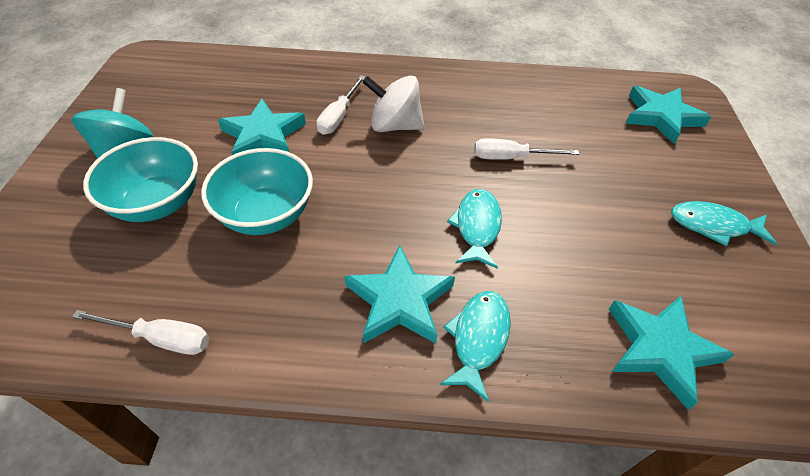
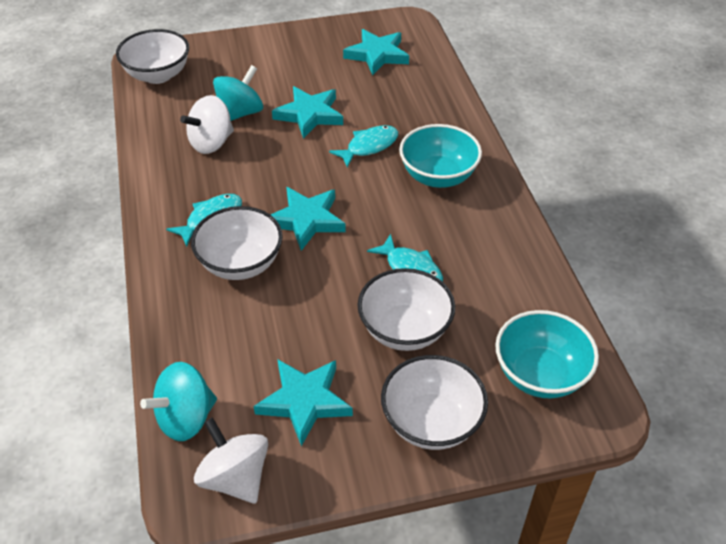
turquoise spinning top: [71,88,153,159] = 1 -> [140,362,217,441] [213,65,263,121] = 2
white bowl: none = 0 -> [116,29,189,84] [191,206,283,280] [357,268,455,351] [381,355,488,450] = 4
white screwdriver: [72,310,209,355] [316,75,366,135] [474,138,580,160] = 3 -> none = 0
white spinning top: [363,76,425,132] = 1 -> [180,95,234,154] [194,418,268,504] = 2

